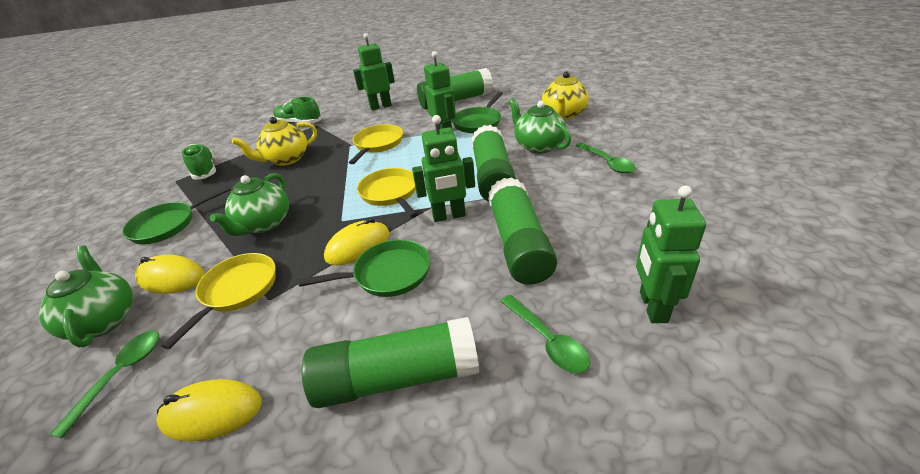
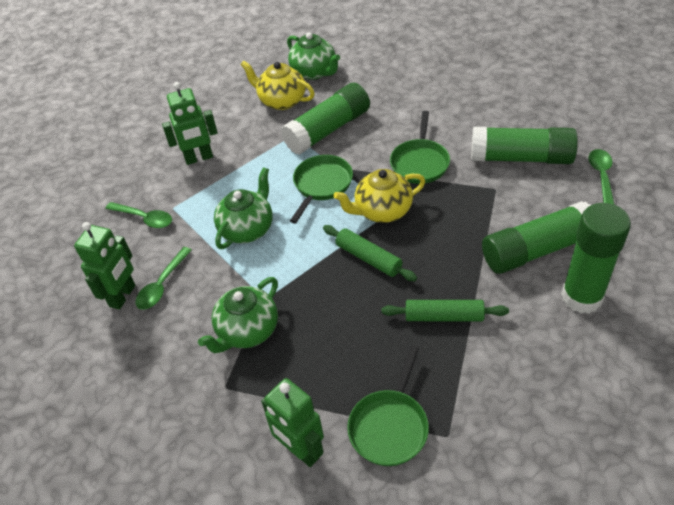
green robot: [353,33,395,110] [412,115,475,222] [424,51,456,129] [636,185,706,323] = 4 -> [74,222,136,310] [162,82,218,165] [261,378,324,467] = 3
green rolling pin: none = 0 -> [323,225,417,281] [381,300,509,322] = 2
green shoe: [182,144,216,180] [273,97,322,124] = 2 -> none = 0
yellow mouse: [135,254,204,294] [156,379,262,441] [324,218,389,265] = 3 -> none = 0
yellow pan: [161,253,276,349] [349,124,403,164] [357,168,418,218] = 3 -> none = 0

